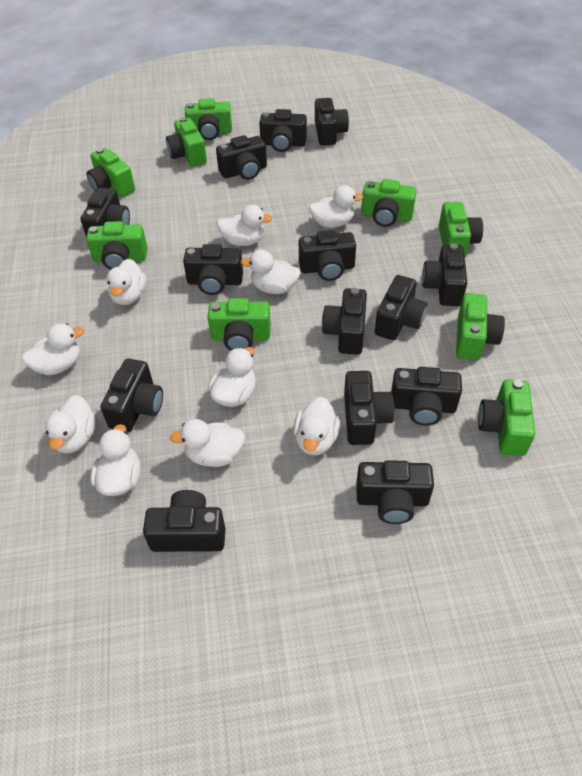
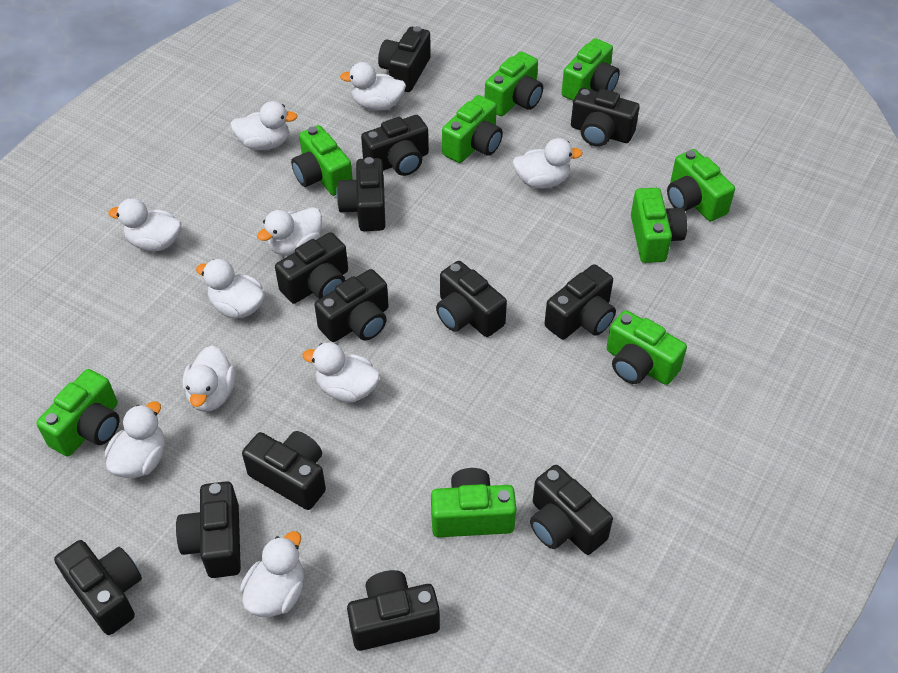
black camera: [81,188,130,237] [100,358,163,432] [143,490,225,552] [183,244,243,295] [216,135,267,180] [259,109,307,152] [299,230,356,281] [315,98,349,145] [322,288,367,355] [344,371,394,445] [356,460,434,524] [375,275,427,340] [391,367,462,425] [422,243,467,306] = 14 -> [54,540,142,635] [176,481,241,578] [242,431,326,510] [275,232,348,304] [315,269,388,342] [336,157,386,231] [347,570,440,651] [361,115,429,176] [378,26,431,92] [436,261,507,337] [530,465,613,555] [544,264,616,339] [571,88,639,147] = 13

